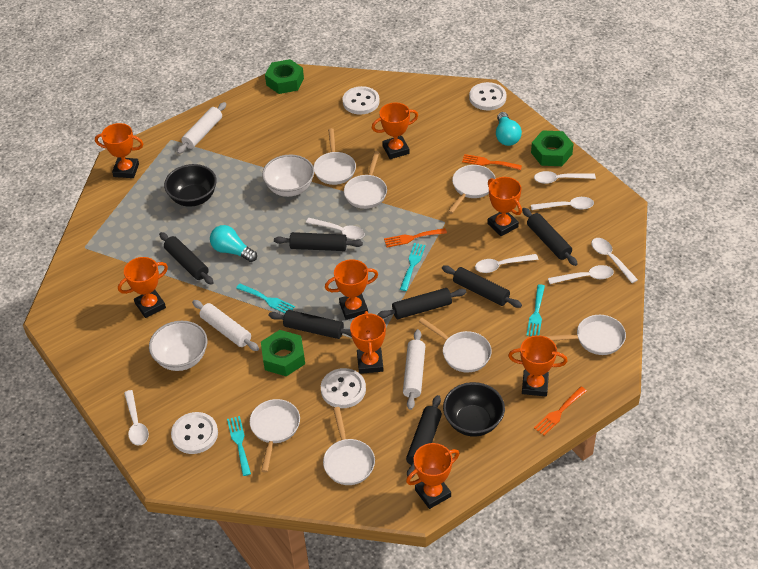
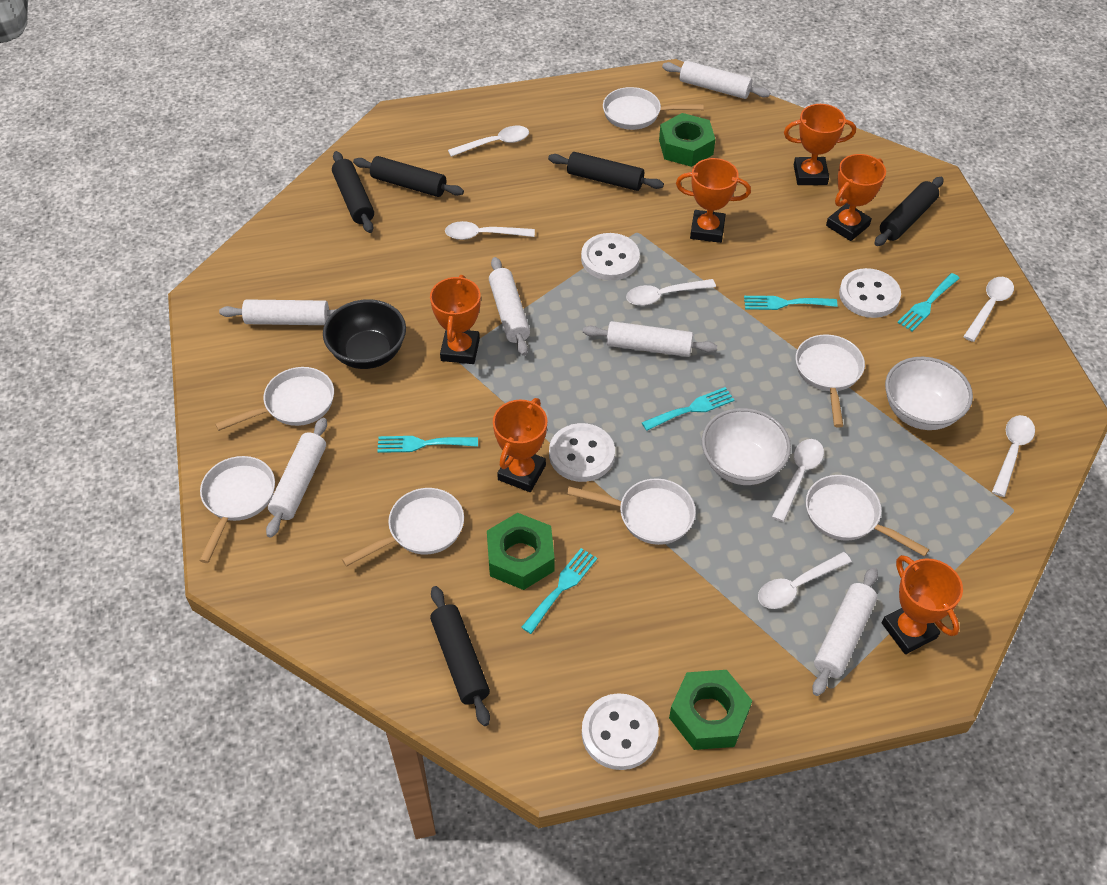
black bowl: [164,164,217,207] [443,382,505,437] = 2 -> [323,299,406,369] = 1
black rolling pin: [159,232,214,285] [269,310,352,339] [274,232,363,251] [377,288,466,319] [406,395,442,479] [442,265,522,308] [522,208,578,266] = 7 -> [332,151,374,233] [353,156,464,197] [430,586,490,726] [548,152,664,191] [874,177,944,246] = 5
orange fork: [384,228,447,248] [462,154,522,170] [534,387,587,435] = 3 -> none = 0
orange trophy: [95,123,143,178] [118,257,168,318] [325,259,378,320] [350,311,386,374] [372,102,418,159] [406,443,459,509] [487,177,522,236] [508,335,568,397] = 8 -> [430,275,481,364] [493,398,547,492] [676,158,751,243] [784,104,856,185] [826,154,886,241] [882,555,963,654] = 6
turquoise fork: [227,416,251,476] [236,284,295,313] [400,243,426,291] [526,284,545,336] = 4 -> [377,436,478,453] [521,548,597,634] [642,387,734,431] [744,296,837,310] [898,273,960,331] = 5
turquoise light bulb: [210,225,257,262] [496,112,522,146] = 2 -> none = 0
white rolling pin: [177,102,226,154] [192,300,259,351] [403,329,425,410] = 3 -> [219,299,337,325] [266,418,327,538] [489,257,530,356] [583,321,717,357] [662,61,771,99] [812,567,878,696] = 6

